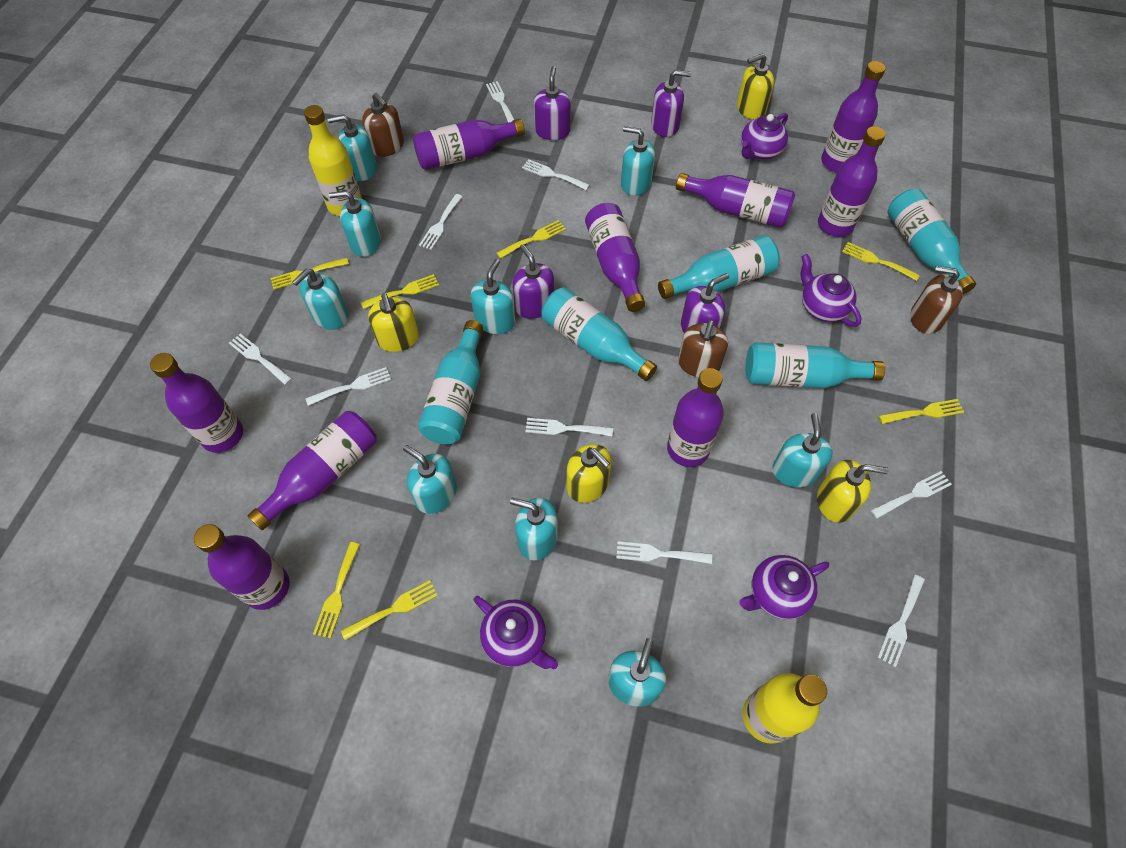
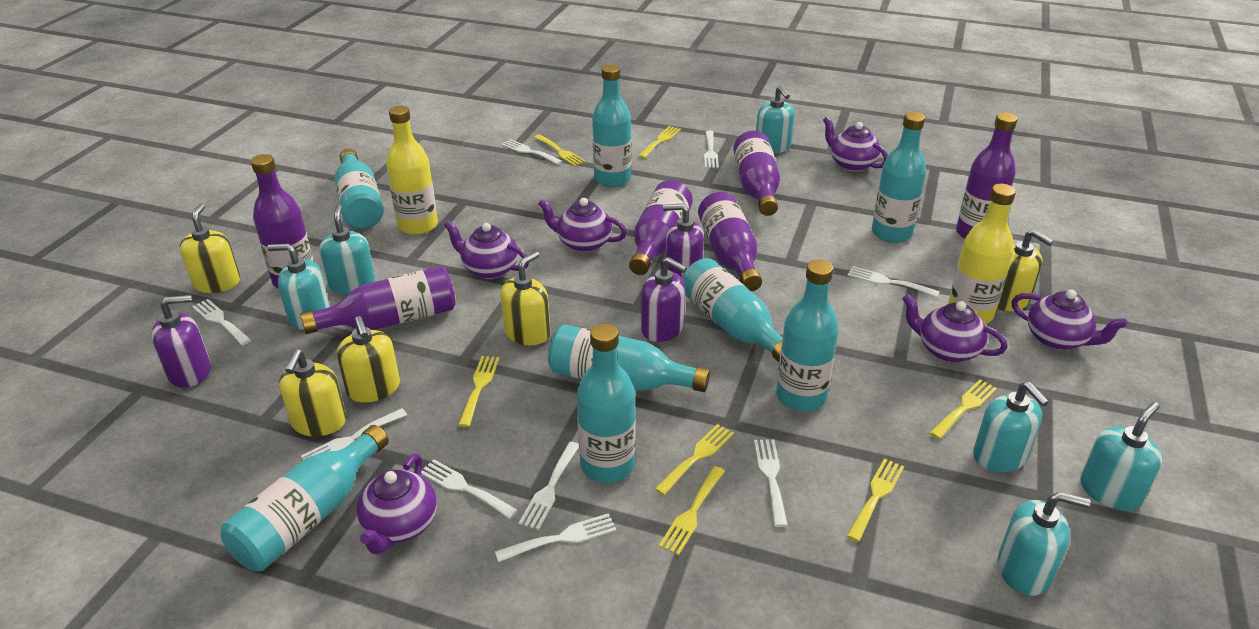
brown soap dispenser: [362,93,404,157] [678,320,728,377] [910,266,963,334] = 3 -> none = 0
purple bottle: [150,353,243,453] [194,524,290,610] [247,411,377,530] [413,119,525,170] [585,203,645,312] [667,368,724,467] [676,173,795,228] [818,126,886,237] [821,61,886,172] = 9 -> [251,154,313,289] [300,266,456,334] [629,180,693,275] [698,192,762,291] [733,131,780,216] [956,112,1018,239] = 6
purple soap dispenser: [513,244,554,319] [534,66,571,140] [651,70,691,137] [681,273,729,333] = 4 -> [151,295,211,388] [641,257,687,342] [663,203,704,277] = 3
purple teapot: [474,596,558,669] [739,555,829,620] [741,113,788,160] [801,254,862,327] = 4 -> [357,453,437,554] [444,221,529,279] [538,198,627,252] [823,117,888,172] [902,294,1008,362] [1012,289,1128,350] = 6
turquoise bottle: [418,320,483,444] [541,287,657,381] [658,235,780,299] [746,342,885,388] [887,189,976,294] = 5 -> [221,425,389,571] [334,149,383,229] [548,324,710,392] [577,323,636,483] [592,65,632,187] [682,258,783,362] [776,259,839,412] [872,112,926,243] = 8
turquoise soap dispenser: [292,269,348,330] [327,114,377,181] [329,191,381,257] [403,445,457,514] [471,259,515,334] [510,498,558,560] [608,638,666,707] [621,126,655,196] [772,413,832,487] = 9 -> [268,244,330,330] [319,204,375,294] [756,86,795,153] [973,382,1049,473] [998,492,1090,596] [1080,402,1162,511] = 6
yellow soap dispenser: [368,293,419,352] [567,444,611,503] [737,53,774,119] [817,460,889,523] = 4 -> [180,204,240,293] [279,349,347,436] [337,316,400,403] [500,251,551,345] [997,229,1053,311] = 5

